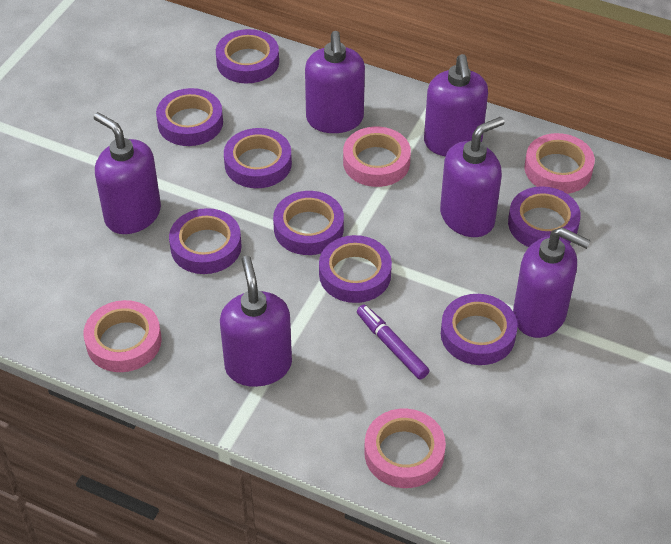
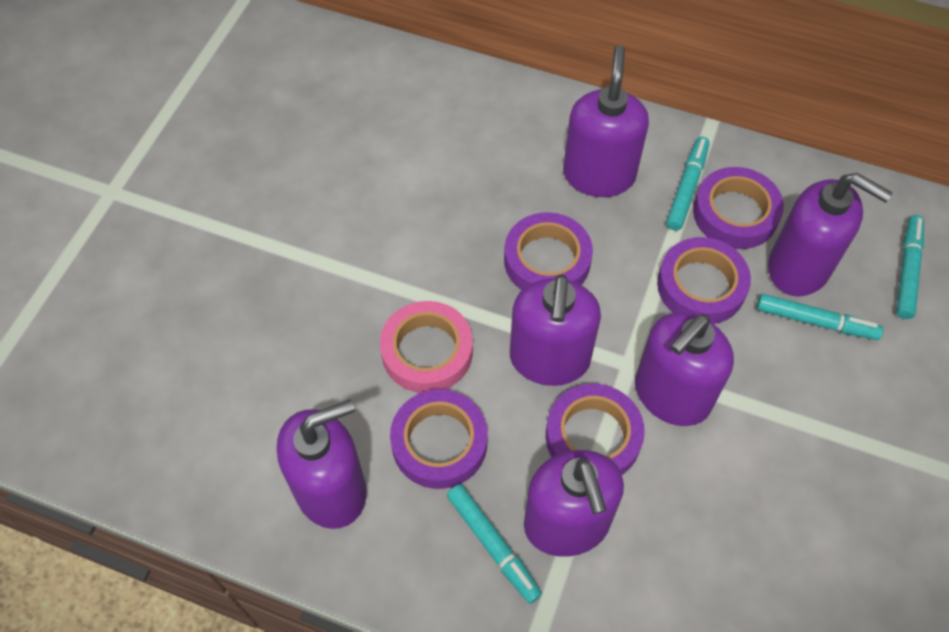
pink tape: [84,300,162,372] [343,127,411,187] [364,408,446,488] [525,133,595,194] = 4 -> [380,301,473,393] = 1
purple marker: [357,305,429,380] = 1 -> none = 0
purple tape: [156,88,223,146] [169,208,242,274] [216,29,279,83] [224,128,292,188] [273,191,344,255] [319,235,392,303] [441,294,517,365] [508,186,581,247] = 8 -> [390,389,488,489] [504,212,593,290] [546,384,645,475] [657,237,751,324] [693,167,784,249] = 5
turquoise marker: none = 0 -> [447,484,542,604] [666,137,710,231] [757,294,884,340] [896,215,924,319] = 4

